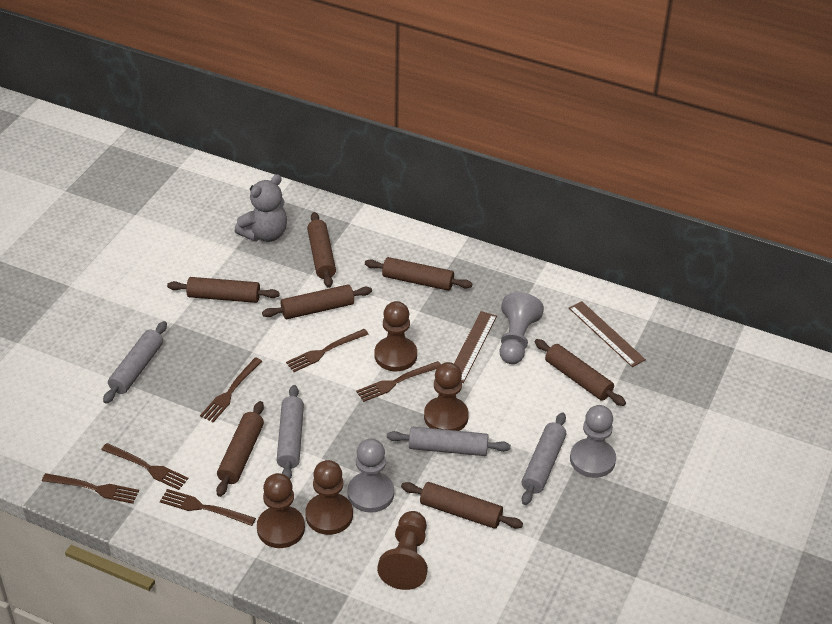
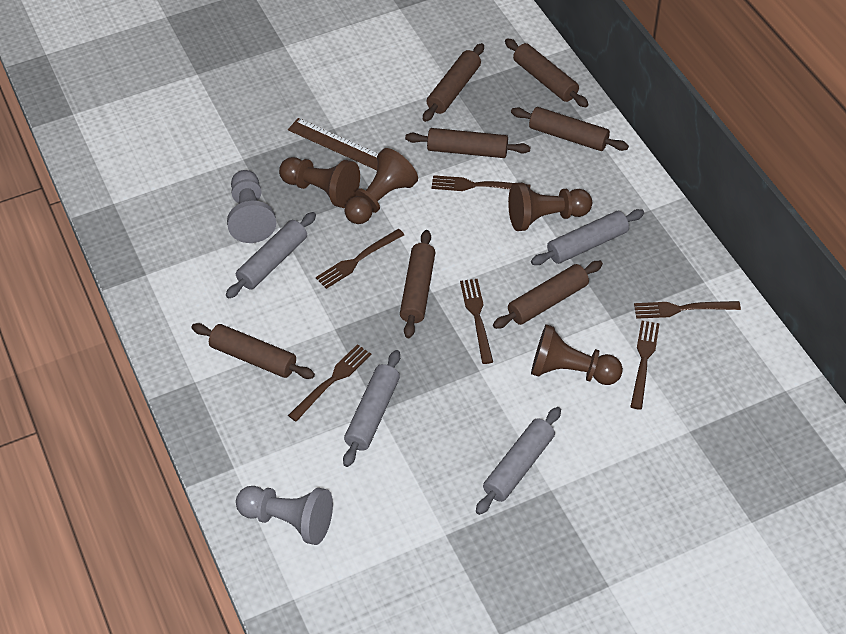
brown pawn: [257,473,305,548] [305,460,353,535] [375,301,417,371] [377,511,428,590] [424,362,469,431] = 5 -> [279,157,360,208] [344,148,418,224] [508,182,592,231] [531,325,623,385] = 4
brown ruler: [454,311,497,383] [569,301,646,367] = 2 -> [288,118,378,170] = 1
grey pawn: [347,439,394,513] [500,292,544,364] [570,405,616,478] = 3 -> [227,170,276,243] [236,486,333,545] = 2
grey teddy bear: [235,174,287,242] = 1 -> none = 0

